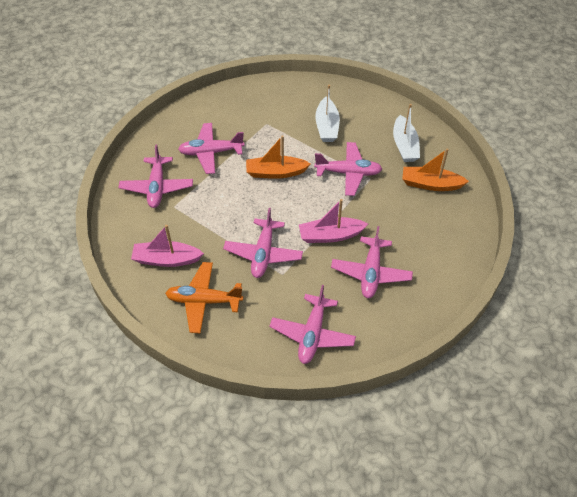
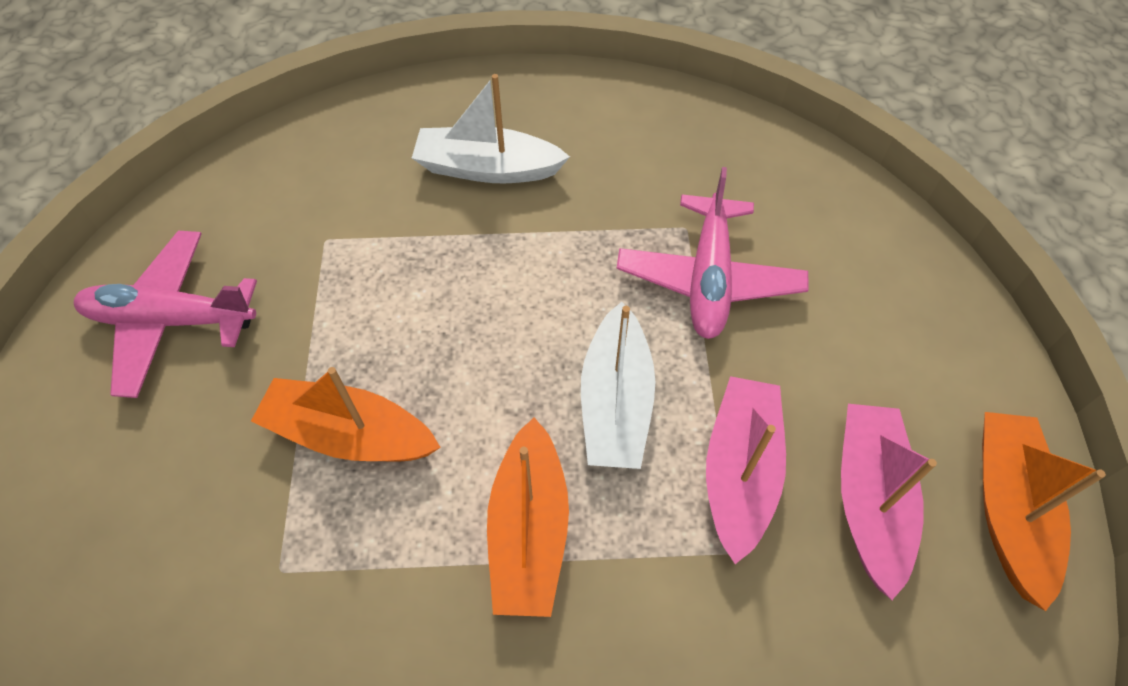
orange boat: [246,135,311,179] [402,149,469,191] = 2 -> [251,367,441,461] [487,417,569,617] [982,412,1106,611] = 3
orange plane: [165,262,243,333] = 1 -> none = 0
pink plane: [118,145,193,208] [178,123,245,174] [223,208,303,278] [269,285,356,364] [314,142,382,196] [331,226,413,298] = 6 -> [74,231,257,398] [617,167,808,339] = 2

